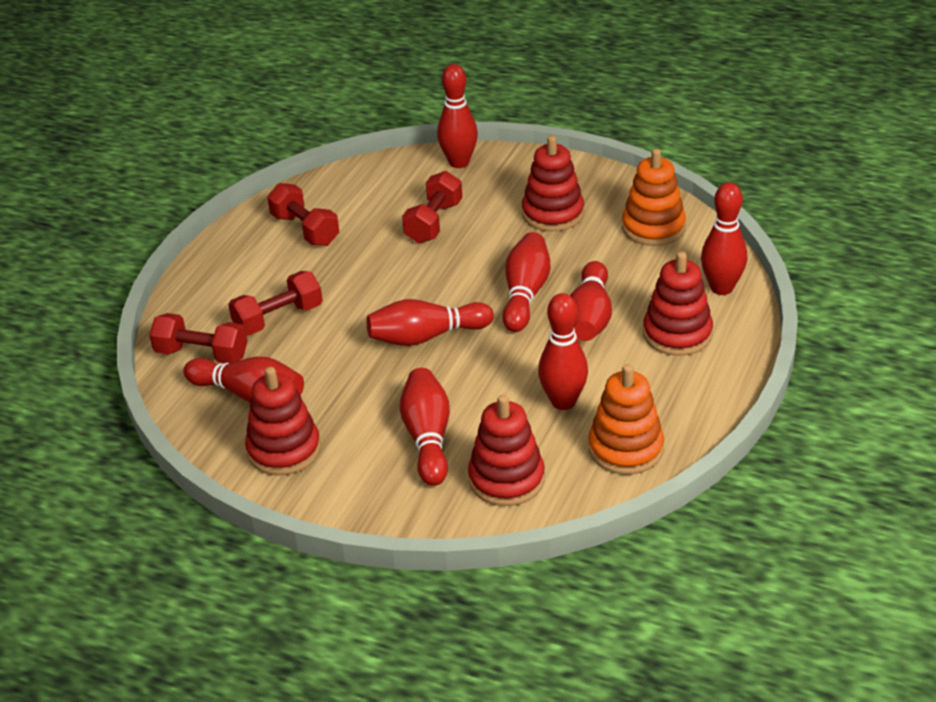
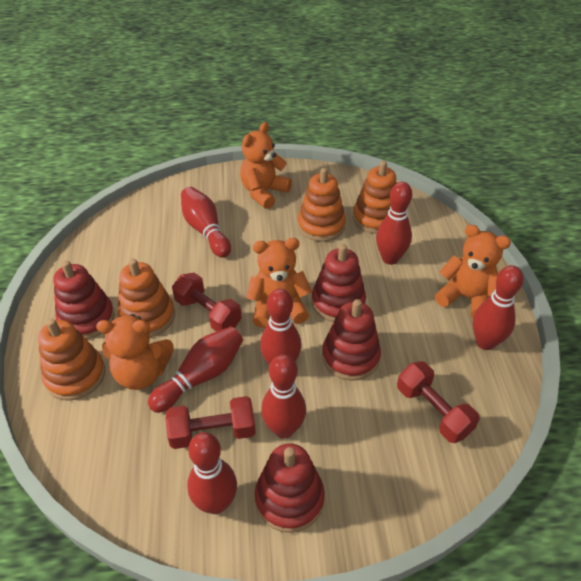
orange stacking toy: [588,364,664,475] [622,148,686,246] = 2 -> [38,318,105,401] [118,258,175,337] [298,168,346,242] [353,160,397,234] = 4
orange teddy bear: none = 0 -> [96,314,174,390] [240,122,292,209] [246,238,312,328] [435,225,511,318] = 4
red bowling pin: [183,357,304,402] [367,299,494,346] [400,368,450,486] [437,64,478,168] [502,232,550,332] [538,293,588,410] [570,261,612,341] [701,182,747,295] = 8 -> [148,326,243,413] [181,187,231,258] [187,432,237,514] [260,289,301,365] [261,354,306,438] [376,182,412,265] [473,265,524,350] = 7
red dumbbell: [149,313,248,363] [228,271,323,335] [267,183,339,246] [402,171,462,243] = 4 -> [166,396,256,449] [172,273,242,332] [397,361,480,443] = 3

